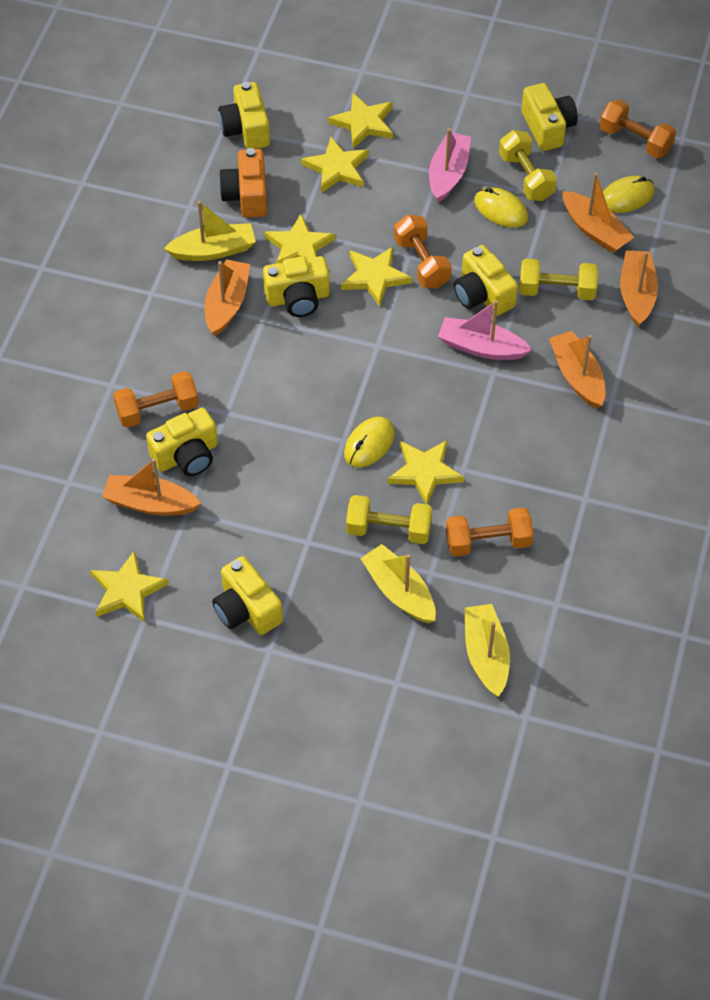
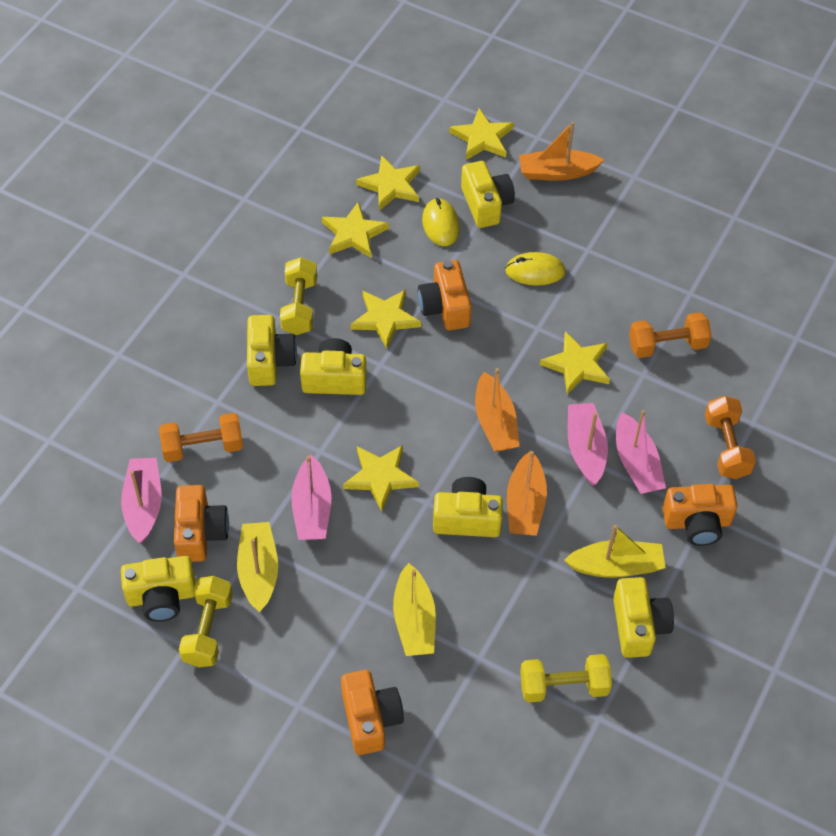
orange boat: [102,458,202,516] [205,259,250,336] [549,331,606,409] [562,173,634,253] [620,251,658,327] = 5 -> [475,368,520,452] [507,451,547,536] [519,122,604,181] = 3
orange camera: [219,148,267,218] = 1 -> [174,485,229,562] [341,670,404,755] [418,260,472,330] [663,484,738,546] = 4
orange dumbbell: [113,371,199,428] [394,215,452,288] [446,507,534,557] [599,99,676,158] = 4 -> [159,413,243,462] [629,312,712,358] [705,396,756,479] = 3
pink boat: [429,128,471,203] [438,300,532,360] = 2 -> [121,458,162,544] [291,455,332,540] [568,403,608,486] [616,410,666,494] = 4
yellow mouse: [344,417,395,467] [474,187,528,228] [603,176,655,213] = 3 -> [422,198,460,246] [505,252,566,286] = 2

